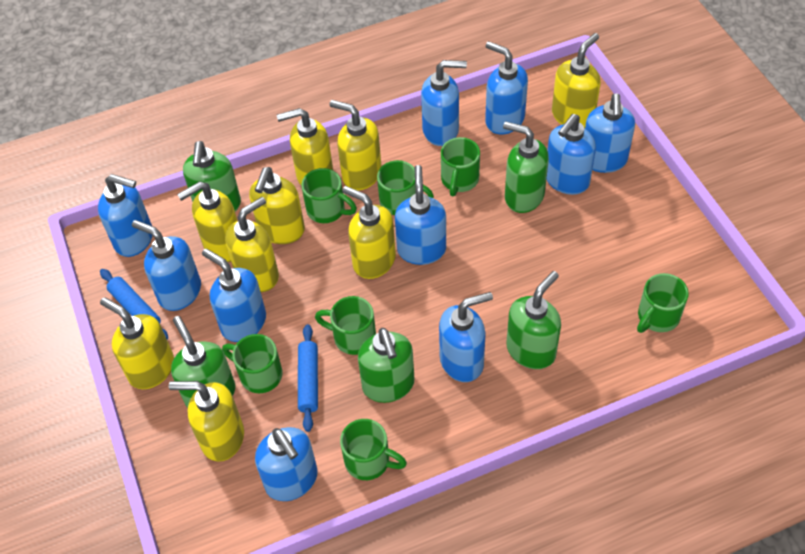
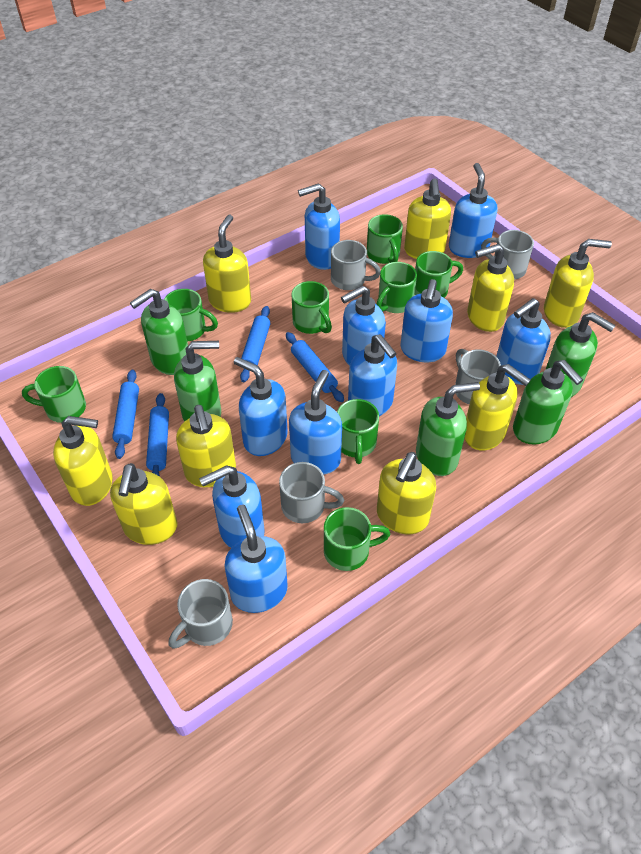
blue rolling pin: [100,269,168,340] [298,324,318,432] = 2 -> [112,370,139,459] [146,393,169,477] [240,306,270,382] [286,332,344,402] = 4
green mug: [222,334,283,393] [302,168,357,223] [315,296,376,355] [340,419,407,480] [377,160,434,215] [441,137,480,196] [637,273,689,333] = 7 -> [22,366,86,423] [164,289,218,341] [292,281,332,334] [324,507,390,571] [337,399,379,464] [367,214,403,264] [377,262,417,313] [415,251,463,298] = 8
grey mug: none = 0 -> [168,579,233,649] [279,462,344,523] [331,240,381,290] [455,349,501,404] [481,230,534,280] = 5

